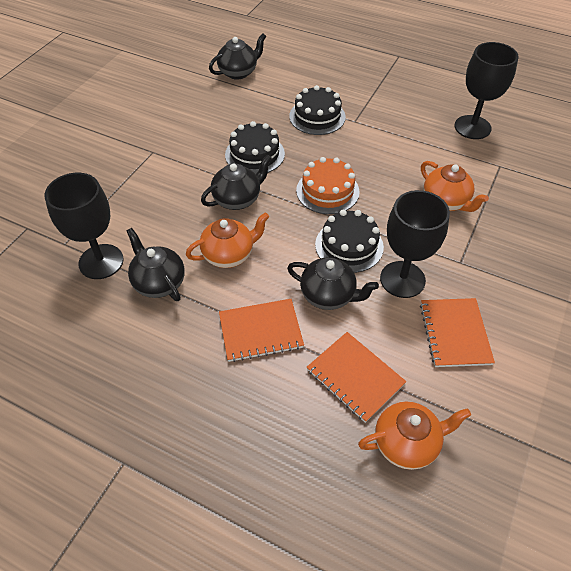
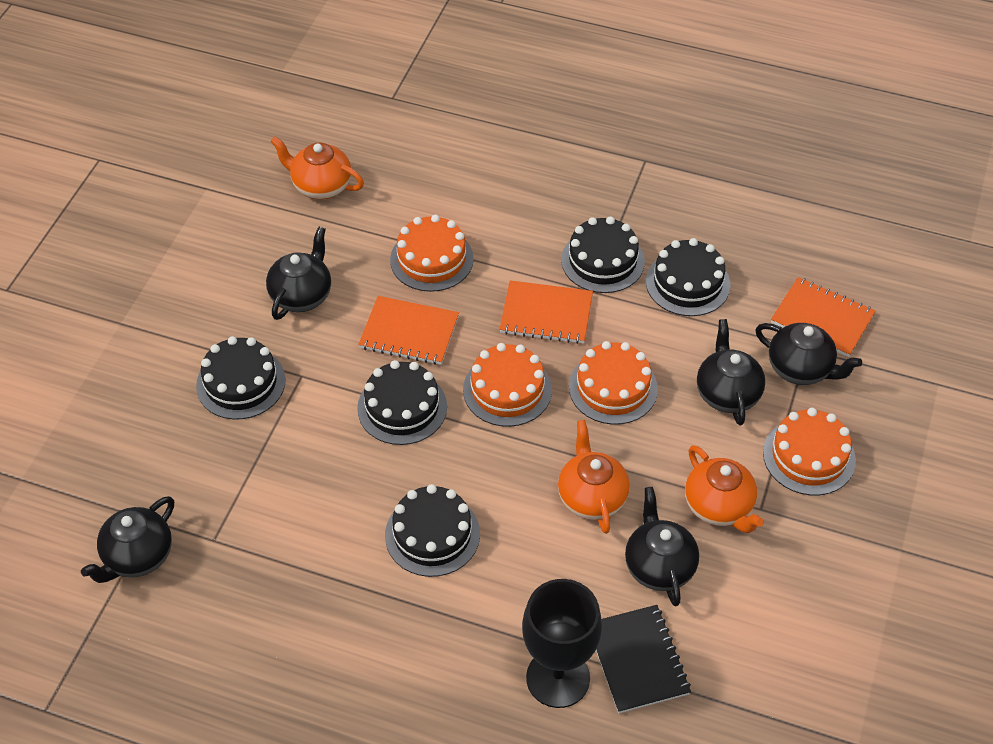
black cake: [225,121,285,174] [289,85,346,135] [315,210,384,273] = 3 -> [196,336,285,420] [357,360,447,445] [385,484,480,577] [561,216,645,293] [646,238,730,316] = 5
black goblet: [45,173,124,279] [380,190,450,298] [455,42,518,139] = 3 -> [522,579,602,708] = 1
black notebook: none = 0 -> [596,605,691,713] = 1
black teapot: [127,228,185,301] [201,155,272,210] [209,33,266,80] [287,257,379,310] = 4 -> [81,496,174,583] [266,227,331,320] [625,487,699,606] [697,319,765,425] [755,323,862,385] = 5
orange cake: [296,157,360,214] = 1 -> [390,215,474,292] [463,343,552,427] [569,341,658,425] [763,408,856,495] = 4

